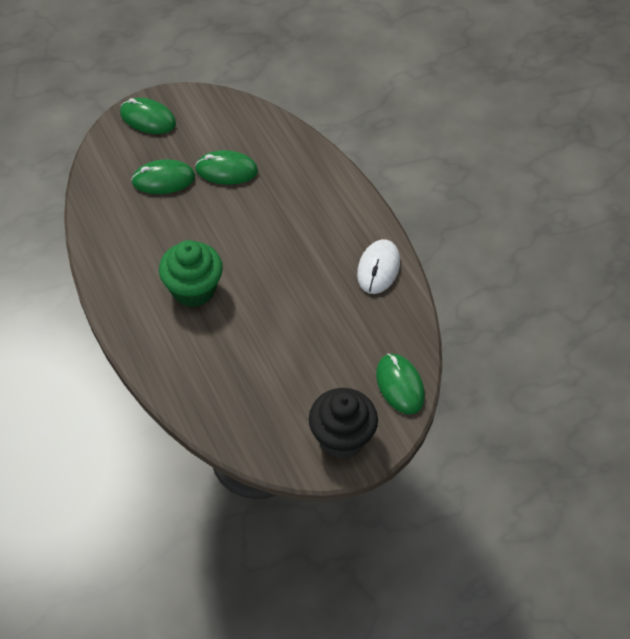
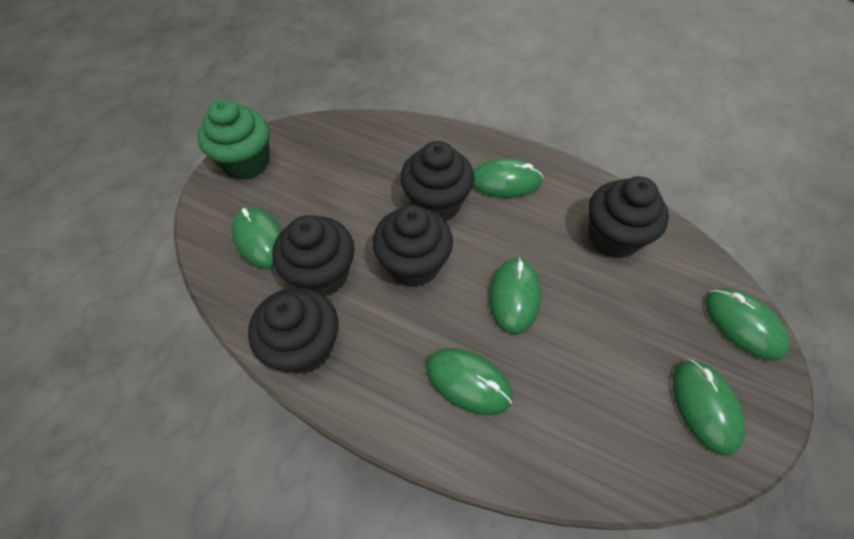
black cupcake: [309,388,378,459] = 1 -> [248,287,339,374] [272,215,355,297] [373,205,453,287] [400,141,474,221] [588,176,669,259] = 5
green mouse: [120,98,176,134] [131,159,195,194] [195,150,258,185] [376,354,425,414] = 4 -> [231,207,282,269] [426,348,513,415] [473,158,543,198] [489,257,541,334] [673,359,745,456] [705,289,790,361] = 6
white mouse: [357,239,400,294] = 1 -> none = 0

